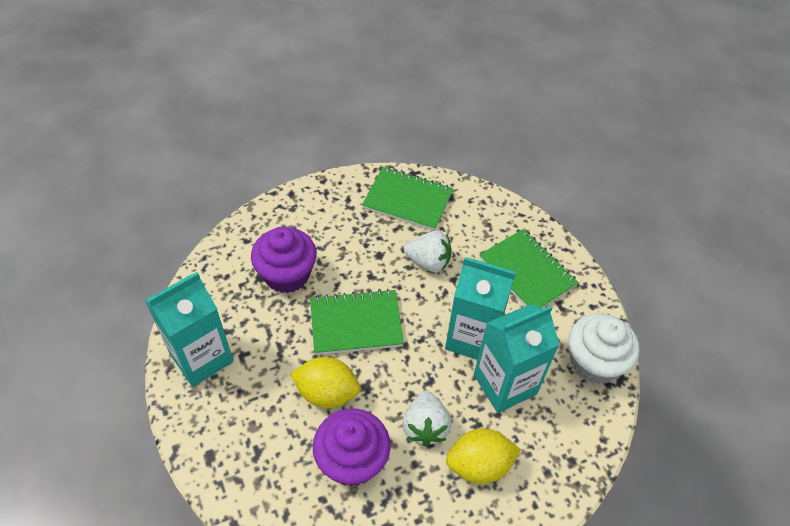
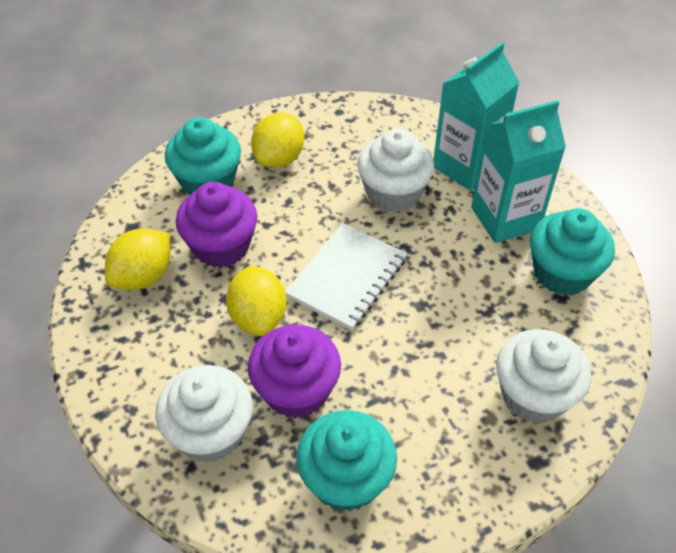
green notebook: [310,289,404,355] [362,167,453,231] [479,229,579,308] = 3 -> none = 0
turquoise carton: [145,272,234,387] [445,257,516,360] [474,304,560,413] = 3 -> [433,42,520,191] [471,100,566,243] = 2
turquoise cupcake: none = 0 -> [165,117,241,196] [296,410,397,511] [530,208,615,295] = 3
white cupcake: [569,313,640,384] = 1 -> [155,365,253,463] [357,128,434,213] [496,329,591,423] = 3
white notebook: none = 0 -> [285,223,407,331] = 1
white strawberry: [402,391,451,446] [404,231,452,272] = 2 -> none = 0
yellow lemon: [290,357,360,408] [446,428,521,484] = 2 -> [105,228,170,290] [226,266,286,336] [251,113,304,168] = 3

